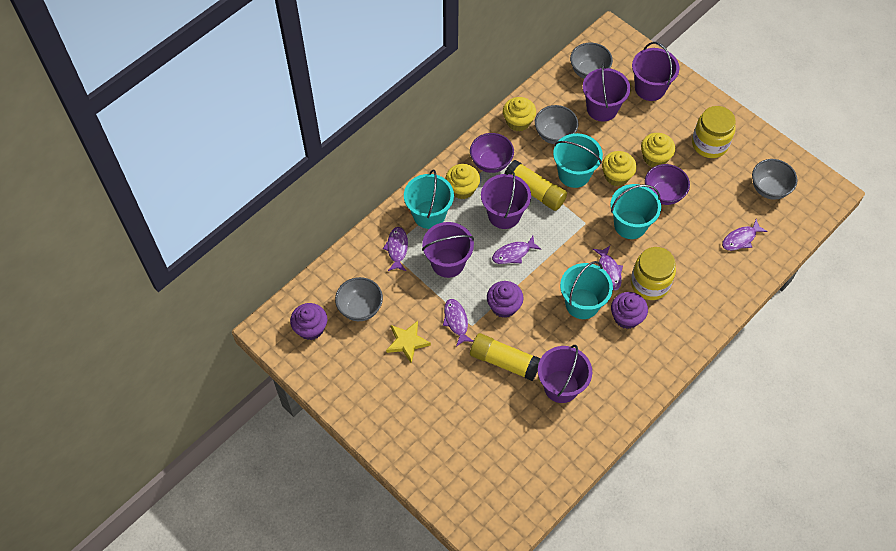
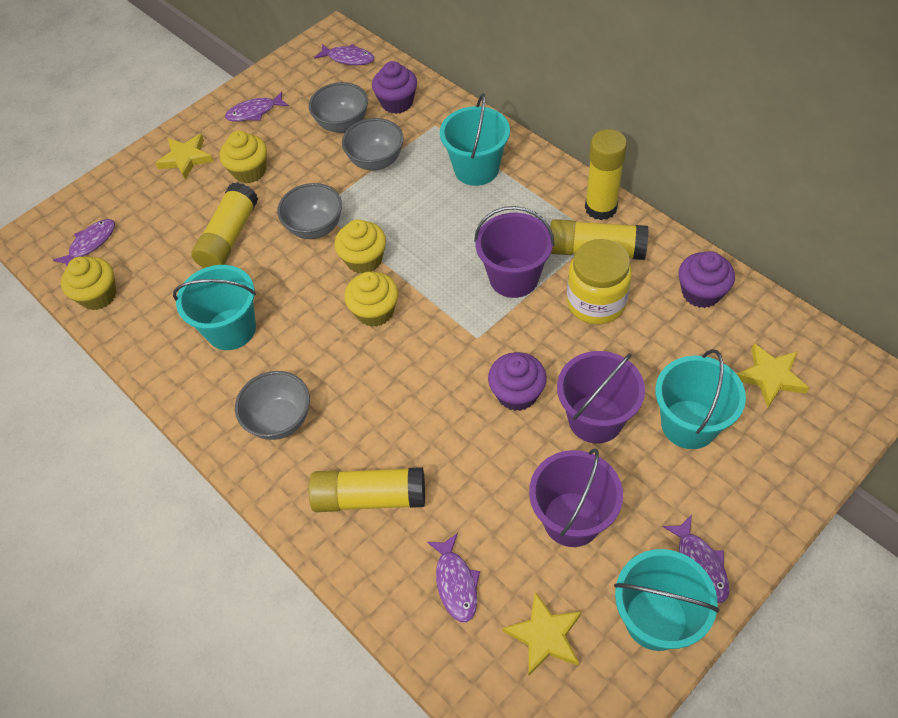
purple bowl: [470,133,514,173] [645,164,690,205] = 2 -> none = 0
purple bucket: [422,222,474,278] [481,170,531,229] [538,345,592,403] [583,62,630,122] [632,42,680,101] = 5 -> [474,206,554,298] [529,448,623,547] [557,351,645,443] = 3
yellow glue stick: [470,333,541,381] [504,160,567,211] = 2 -> [191,182,258,268] [309,467,425,512] [550,219,649,260] [585,129,627,220] = 4
yellow jar: [631,247,676,300] [692,106,736,158] = 2 -> [567,239,632,325] = 1
yellow star: [386,321,431,363] = 1 -> [155,134,214,180] [502,592,582,675] [737,343,809,408] = 3

